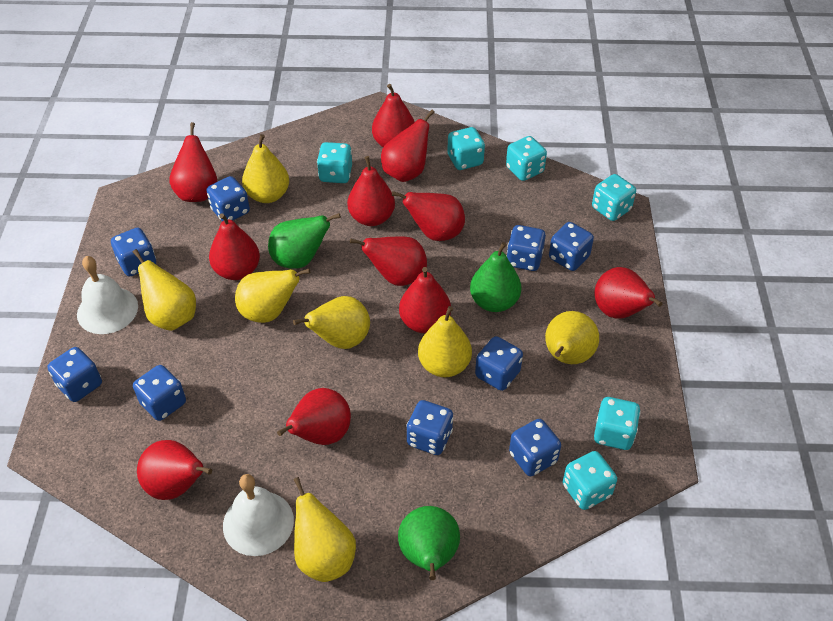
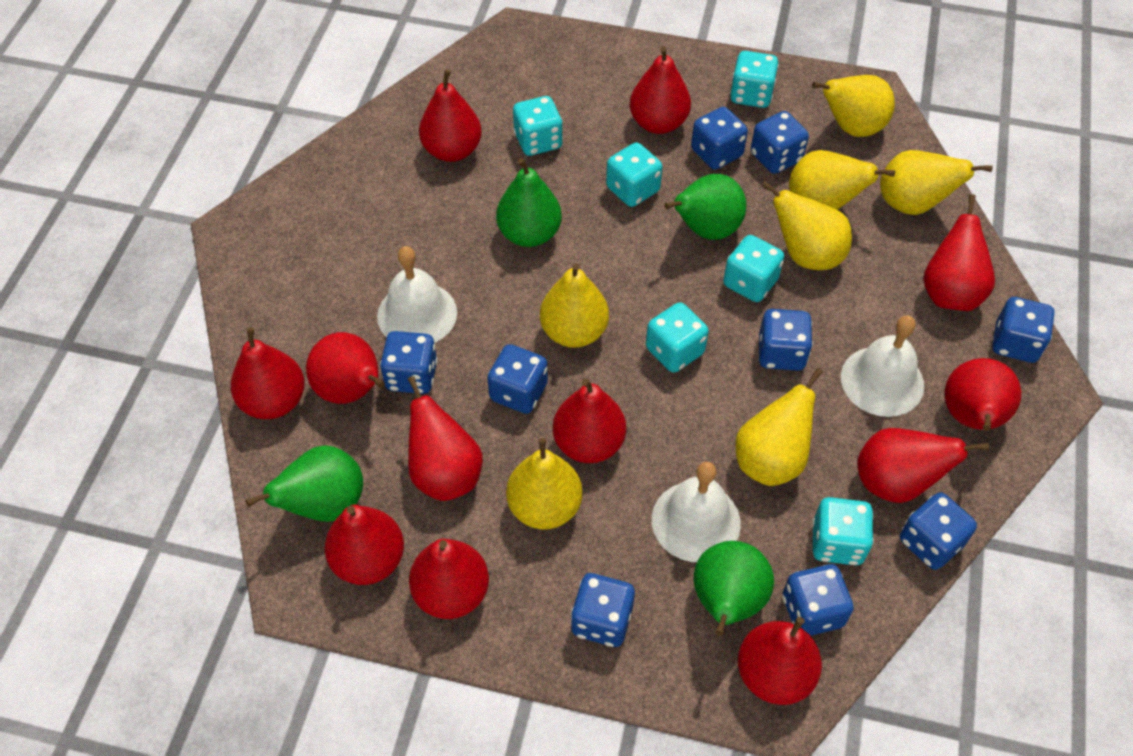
green pear: [268,213,341,269] [398,506,460,580] [470,242,521,312] = 3 -> [245,445,363,522] [496,158,562,247] [664,174,746,240] [693,541,774,636] = 4
red pear: [137,440,212,500] [169,122,217,202] [209,213,260,280] [277,388,351,445] [347,156,395,226] [350,236,427,286] [372,84,415,147] [381,110,435,182] [392,191,465,241] [399,267,451,333] [594,267,663,319] = 11 -> [231,327,305,419] [306,332,385,404] [325,505,404,585] [408,376,483,501] [409,539,489,619] [419,69,482,162] [553,378,626,463] [630,46,691,134] [738,617,822,705] [857,428,989,503] [923,194,995,311] [944,358,1021,431] = 12
white bell: [77,256,138,334] [223,474,294,556] = 2 -> [377,246,457,343] [652,462,741,562] [841,315,924,417] = 3

